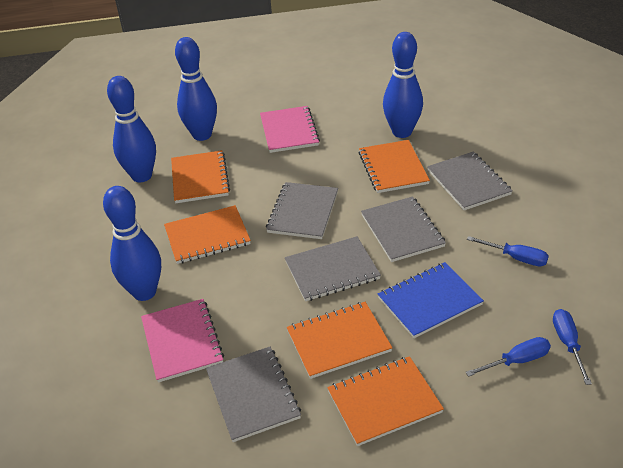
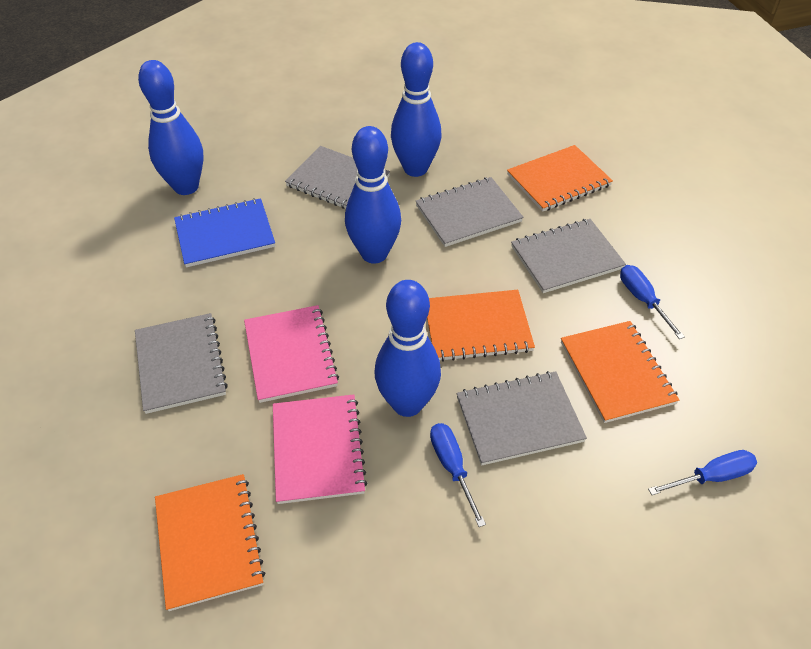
orange notebook: [164,205,251,264] [171,150,230,203] [287,302,393,379] [327,356,444,446] [359,140,430,193] = 5 -> [155,474,265,611] [427,290,535,362] [507,145,613,212] [561,321,679,423] = 4

